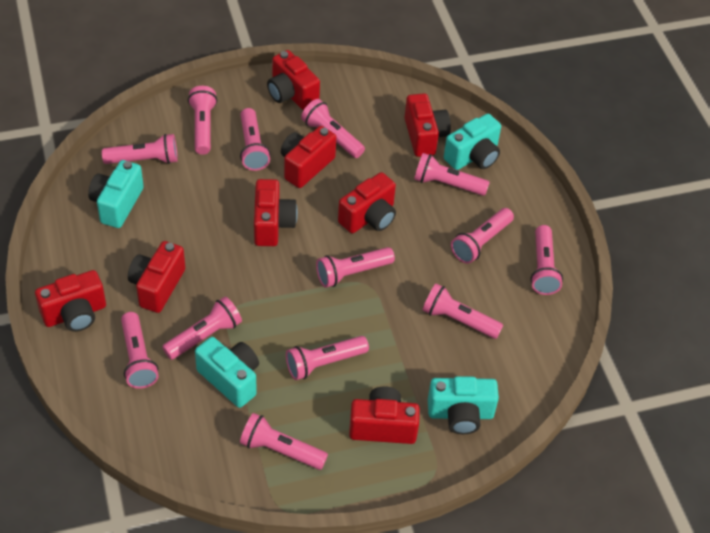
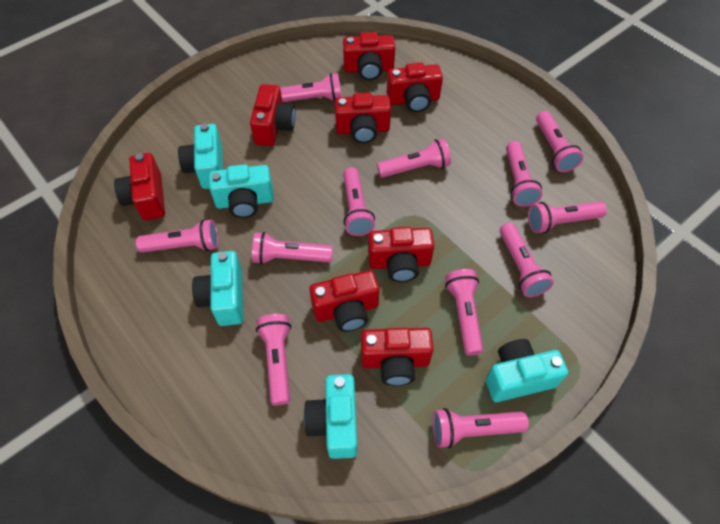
pink flashlight: [102,134,178,164] [121,312,159,389] [162,297,242,360] [188,86,217,155] [240,108,270,171] [240,413,328,470] [286,336,369,380] [301,99,365,158] [316,247,395,288] [414,153,490,196] [423,284,503,339] [451,208,514,264] [530,225,563,295] = 13 -> [136,219,219,253] [252,232,333,265] [256,314,291,405] [280,73,342,102] [343,167,375,236] [377,138,451,178] [432,408,529,448] [445,269,484,356] [500,223,554,297] [506,141,542,207] [528,202,607,233] [536,111,583,172] = 12
turquoise camera: [88,160,144,228] [195,337,259,408] [428,376,499,434] [444,114,501,170] = 4 -> [178,124,223,189] [192,251,243,326] [209,164,274,218] [304,374,357,459] [486,339,568,402] = 5

